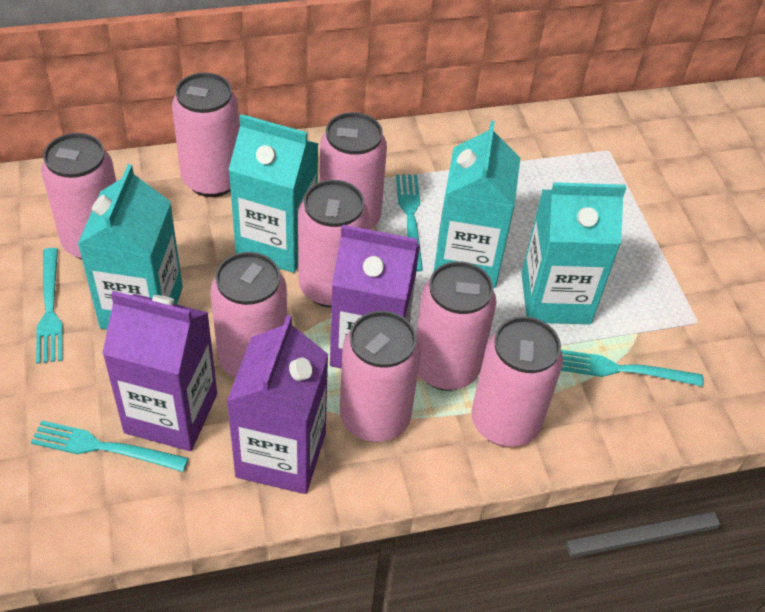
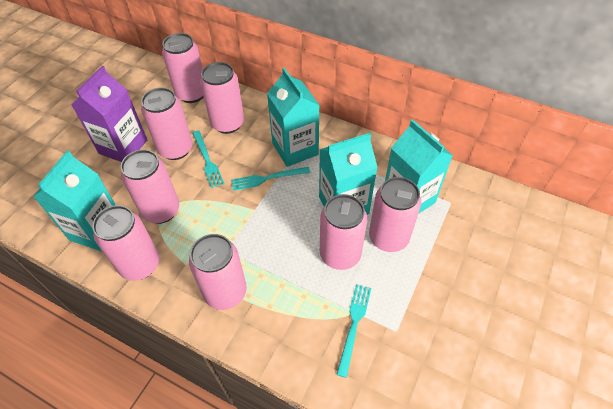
purple carton: [102,291,217,451] [227,315,329,494] [330,225,420,369] = 3 -> [71,66,147,162] = 1
turquoise fork: [31,421,188,472] [36,248,63,364] [396,174,423,272] [561,350,703,387] = 4 -> [192,130,224,188] [231,167,310,191] [336,284,371,378] = 3

